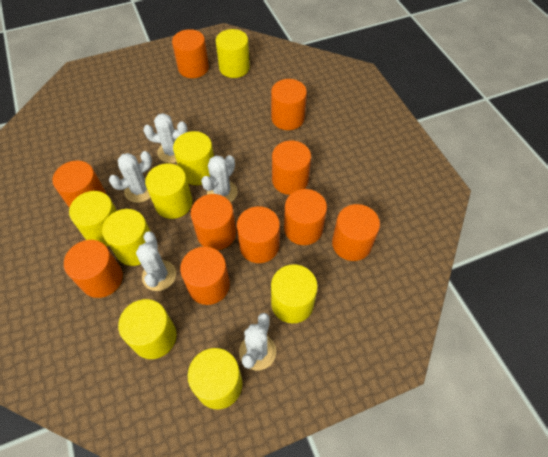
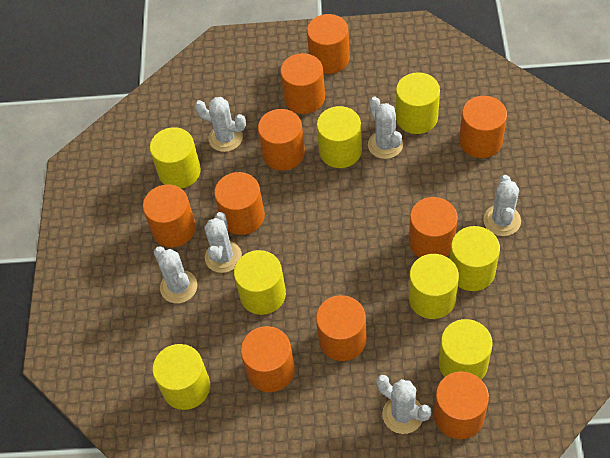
white cactus: [109,151,152,203] [136,231,176,291] [143,113,188,163] [201,155,238,202] [239,313,276,371] = 5 -> [154,247,197,303] [194,97,246,152] [204,212,242,273] [368,97,403,159] [376,375,431,434] [483,175,521,236] = 6

